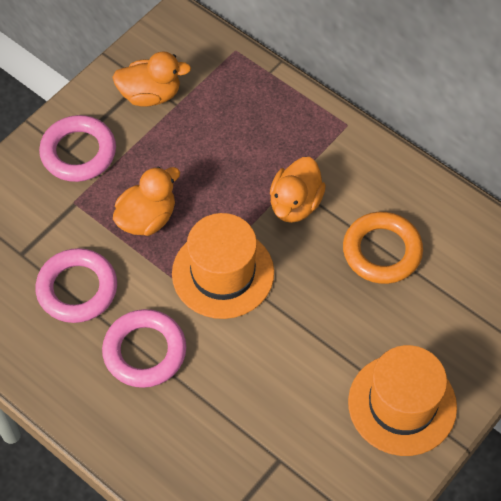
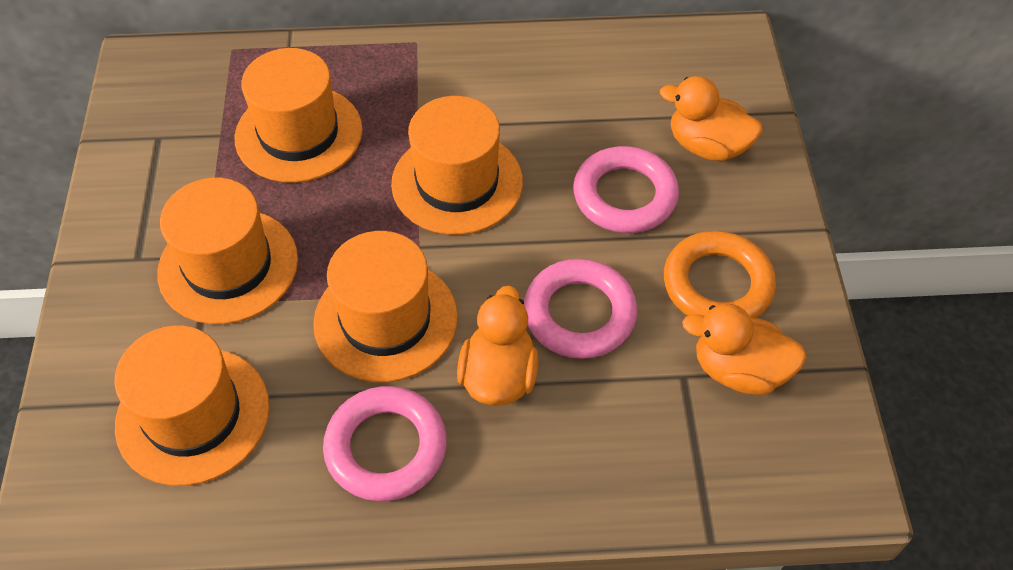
orange hat: [172,213,274,319] [348,345,457,456] = 2 -> [114,325,270,486] [157,178,298,324] [235,48,363,183] [313,231,458,383] [391,96,523,235] = 5

